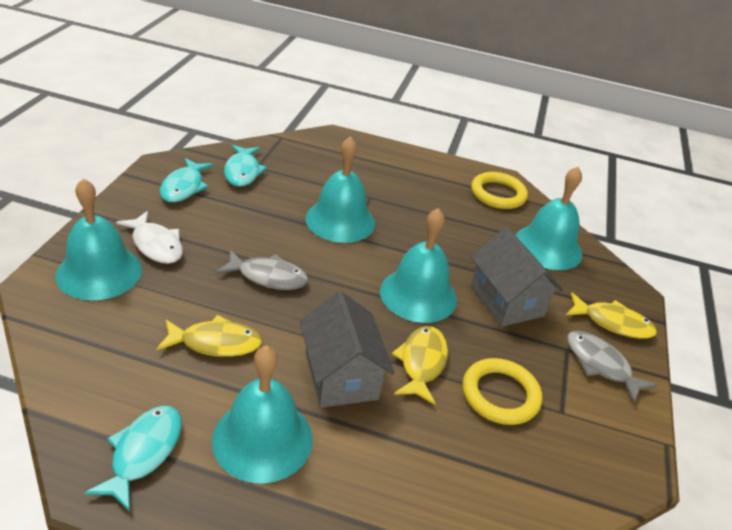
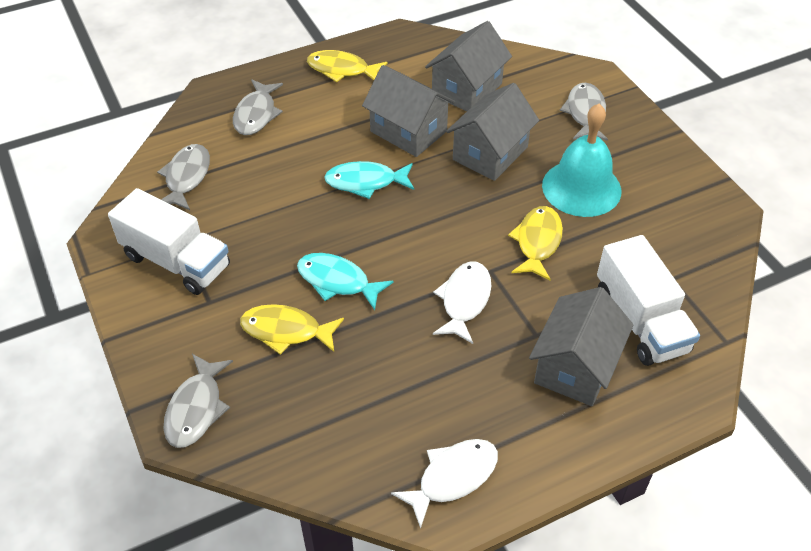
grey fish: [216,250,308,290] [567,330,657,403] = 2 -> [157,144,210,210] [163,354,233,448] [233,79,283,135] [560,83,608,141] = 4
grey house: [300,291,395,408] [471,227,564,327] = 2 -> [362,65,455,157] [425,21,512,111] [446,83,539,181] [529,287,634,406] = 4
turquoise bell: [55,178,142,300] [212,345,313,483] [306,136,375,243] [380,208,457,323] [515,167,582,270] = 5 -> [542,104,622,217] = 1
turquoise fish: [84,406,182,511] [160,158,213,202] [224,145,267,187] = 3 -> [297,253,394,310] [324,161,414,199] = 2
white fish: [116,211,183,264] = 1 -> [391,439,498,529] [433,262,491,344] = 2
white truck: none = 0 -> [108,188,230,295] [597,235,700,366] = 2
yellow ring: [462,358,542,425] [471,172,528,209] = 2 -> none = 0

